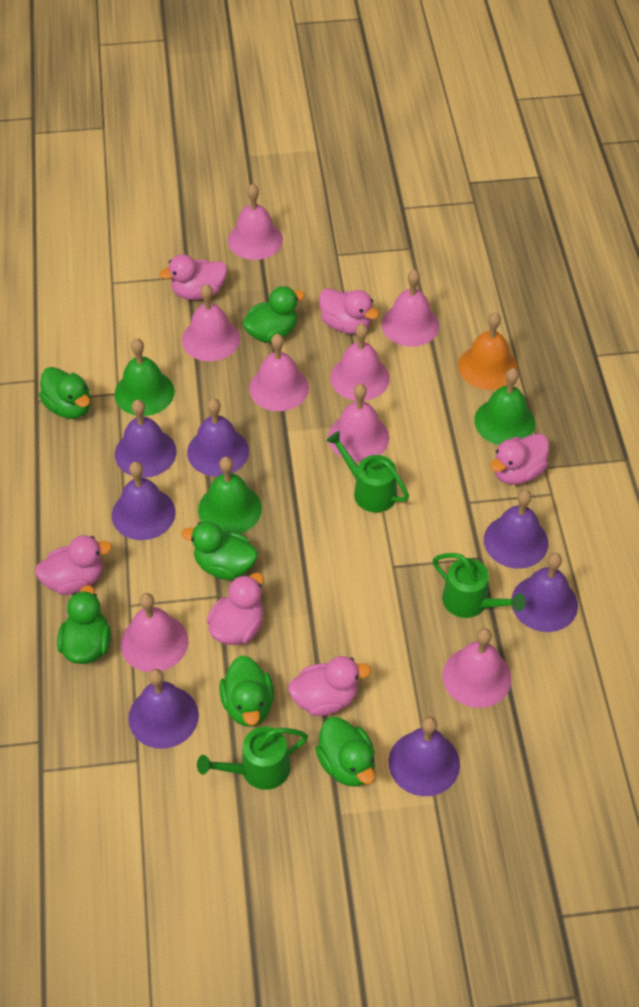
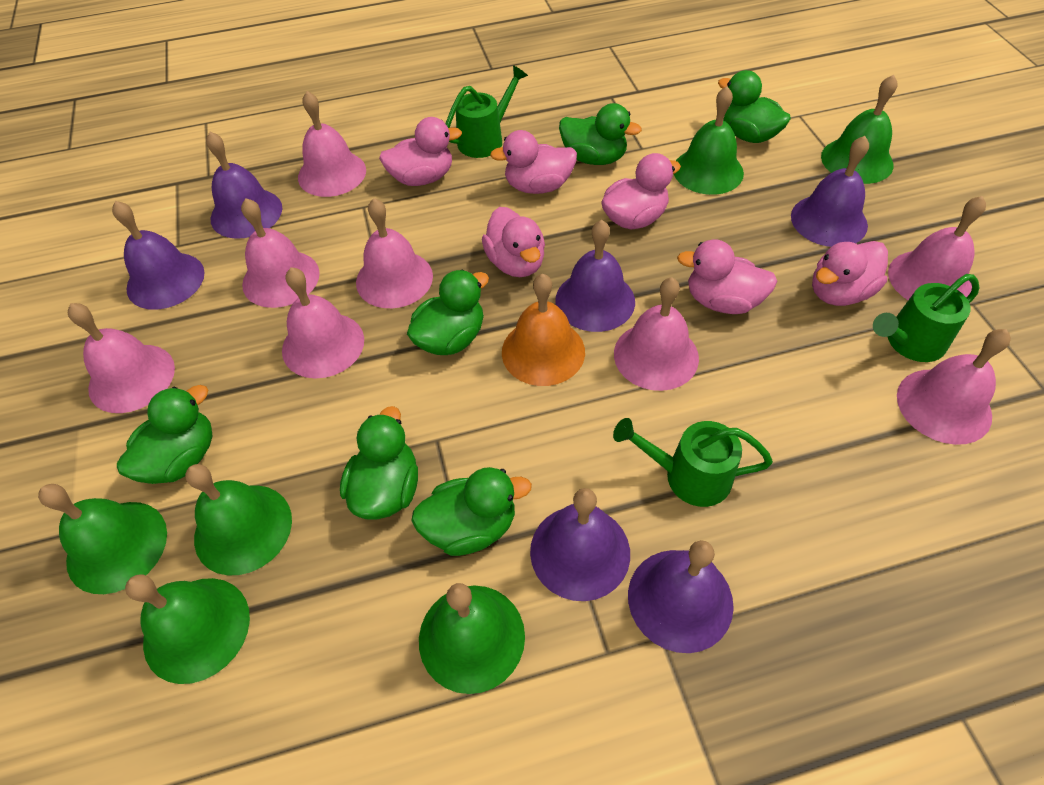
green bell: [114,338,175,416] [198,457,262,534] [474,368,535,445] = 3 -> [38,484,167,594] [125,574,250,684] [185,464,292,575] [419,583,525,694] [674,86,744,195] [821,75,898,184] = 6
purple bell: [112,462,175,540] [115,400,177,478] [128,669,199,749] [187,398,249,476] [388,716,460,796] [484,490,548,569] [511,553,578,632] = 7 -> [112,201,205,310] [206,132,282,239] [530,488,630,601] [555,220,635,332] [628,540,734,653] [791,136,869,247] = 6

